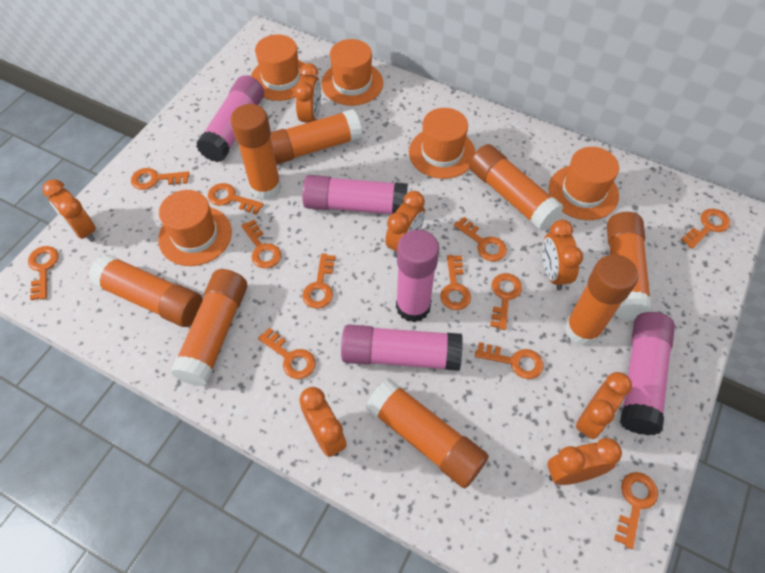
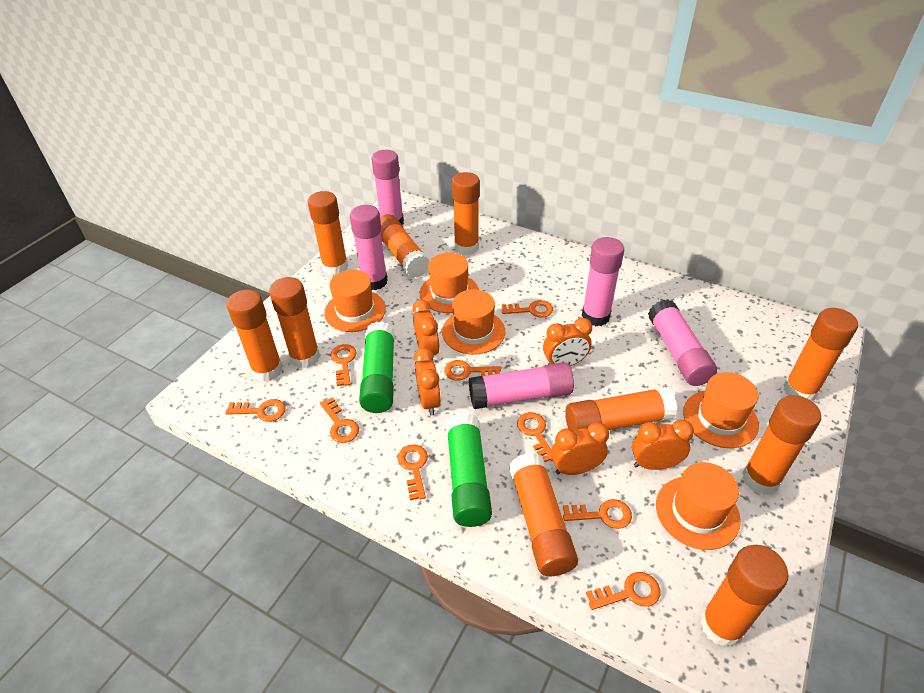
green glue stick: none = 0 -> [359,322,395,413] [446,413,492,527] = 2
orange clock: [43,179,96,242] [294,63,321,123] [299,387,347,457] [385,191,425,258] [542,220,583,291] [547,438,622,485] [576,372,632,439] = 7 -> [412,300,440,360] [414,348,441,415] [543,318,592,366] [551,422,609,475] [632,420,694,470] = 5
orange glue stick: [88,254,203,327] [171,269,247,386] [231,104,282,200] [270,109,362,165] [366,378,489,488] [469,144,563,230] [564,254,638,346] [607,212,652,321] = 8 -> [227,290,283,382] [269,277,320,369] [308,191,348,275] [380,214,430,278] [452,172,480,255] [509,453,578,577] [565,387,677,431] [700,545,788,647] [742,395,821,495] [783,308,858,401] = 10
orange key: [28,246,58,300] [131,168,190,190] [208,183,264,215] [241,220,281,268] [258,328,316,379] [302,253,336,309] [440,255,471,310] [454,217,507,261] [475,342,544,379] [490,273,522,330] [614,472,658,549] [681,209,730,249] = 12 -> [225,399,286,422] [320,397,359,443] [330,344,357,386] [398,445,428,500] [444,360,501,381] [502,300,553,318] [517,412,553,462] [563,499,632,529] [586,572,660,610] = 9

